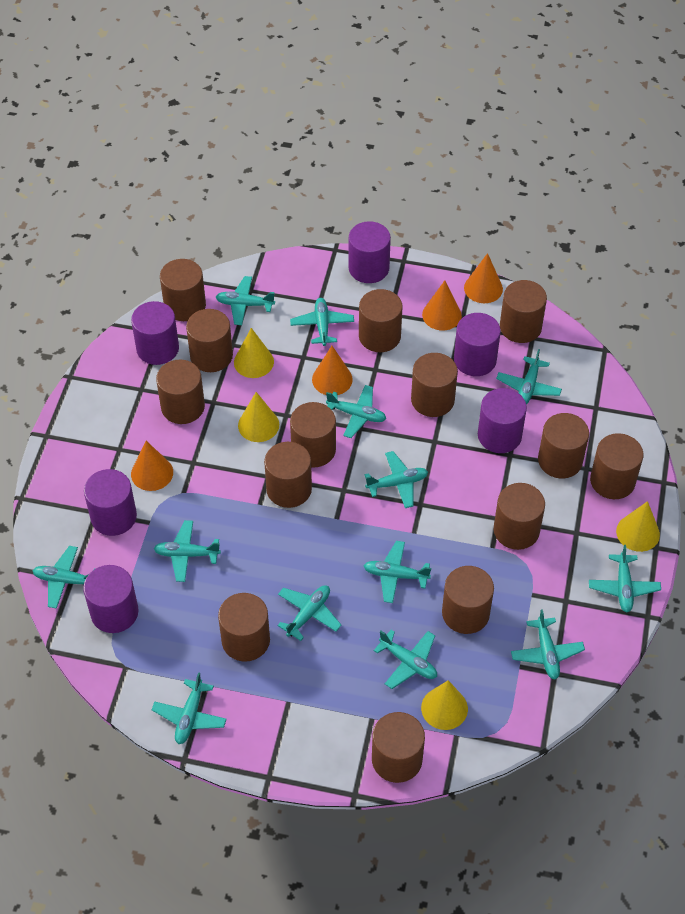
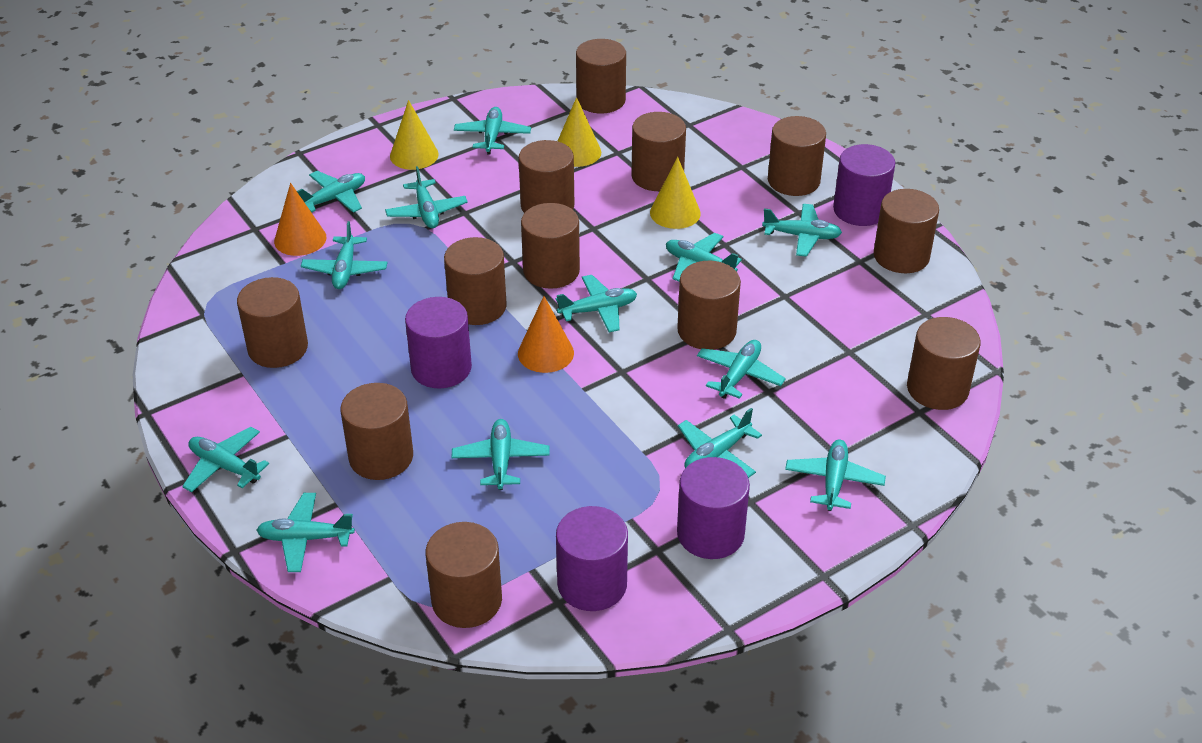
brown cylinder: [156,360,205,424] [160,259,206,321] [186,309,233,372] [218,593,270,662] [264,442,312,508] [290,402,336,468] [359,289,403,352] [372,712,425,783] [411,353,458,417] [442,566,494,634] [494,483,545,550] [500,280,547,343] [538,413,589,478] [590,433,644,499] = 14 -> [237,277,308,368] [340,383,413,480] [426,522,502,628] [444,237,507,325] [519,140,574,213] [521,203,580,289] [576,39,626,114] [632,112,686,191] [677,261,741,350] [768,116,826,196] [874,189,939,273] [907,317,981,410] = 12
orange cone: [131,441,173,491] [312,346,353,395] [422,280,462,330] [464,253,503,303] = 4 -> [274,183,326,256] [518,296,574,373] = 2
purple cylinder: [83,565,138,633] [84,469,137,536] [131,301,179,365] [348,221,391,283] [454,313,501,376] [478,388,527,453] = 6 -> [405,297,472,388] [556,506,628,611] [677,457,750,559] [833,144,895,226] = 4
yellow cone: [234,328,274,378] [238,392,279,442] [421,680,468,730] [616,501,660,552] = 4 -> [390,100,438,170] [558,97,601,167] [650,157,701,229] = 3

